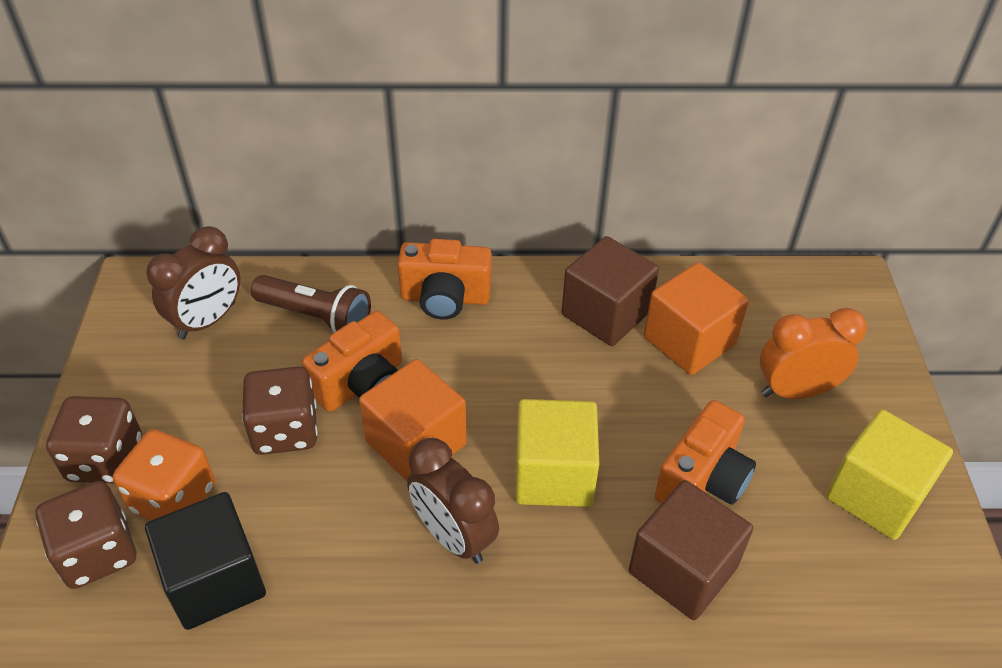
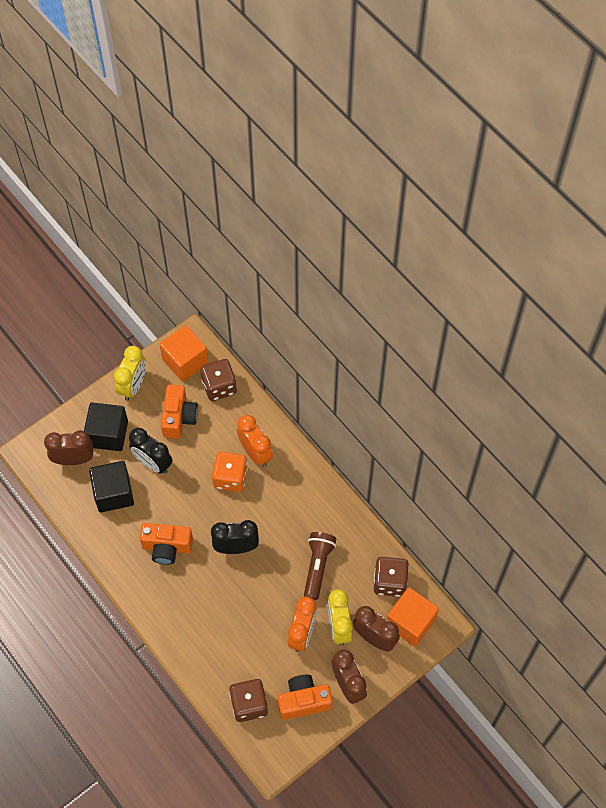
black clock: none = 0 -> [129,428,173,474] [211,520,259,554] = 2
black cube: [145,492,266,630] = 1 -> [84,403,128,451] [89,461,134,512] = 2
brown clock: [146,226,240,340] [407,438,499,564] = 2 -> [44,430,93,465] [332,649,367,704] [353,606,400,651] = 3
brown cube: [562,236,659,346] [629,480,753,620] = 2 -> none = 0
orange clock: [760,308,867,399] = 1 -> [237,415,273,467] [288,597,317,652] = 2
yellow clock: none = 0 -> [114,346,146,401] [327,589,353,645] = 2
yellow cube: [515,399,599,507] [826,409,953,540] = 2 -> none = 0

